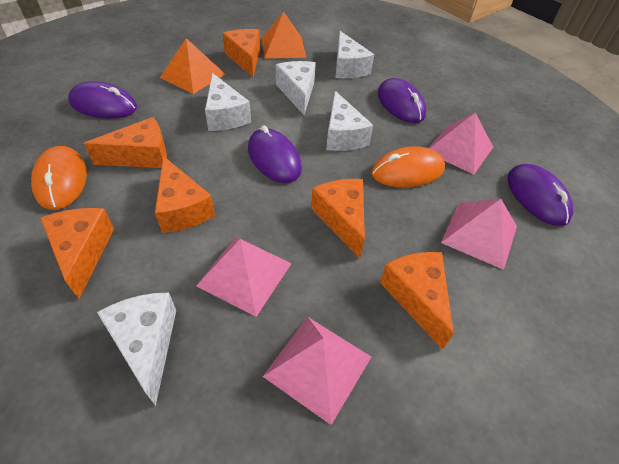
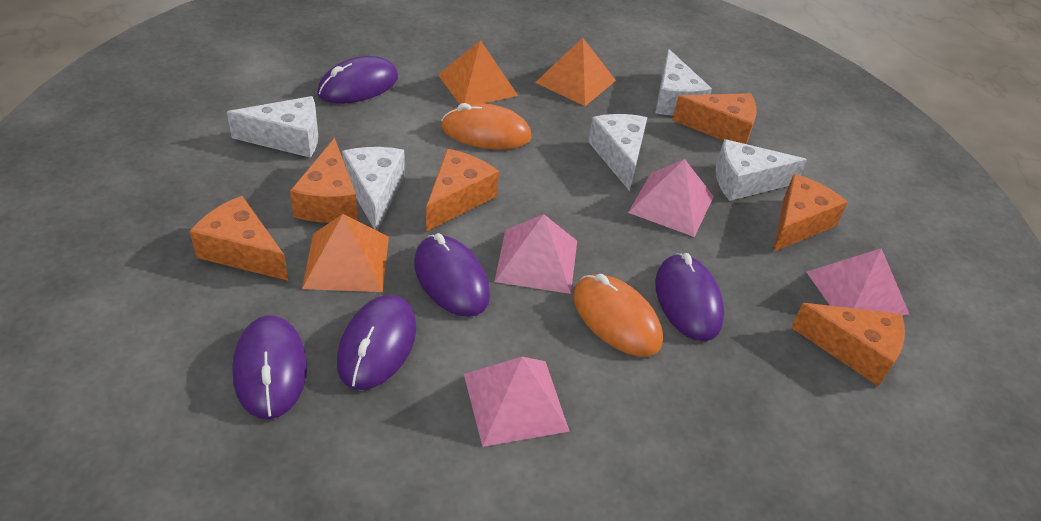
orange pyramid: [160,38,225,94] [262,12,306,59] = 2 -> [302,214,389,292] [438,40,518,104] [535,38,616,106] = 3
purple mouse: [68,81,137,119] [248,125,302,183] [378,78,426,123] [508,164,573,226] = 4 -> [232,315,307,419] [317,56,398,104] [337,295,416,390] [414,233,490,317] [655,253,724,341] = 5

